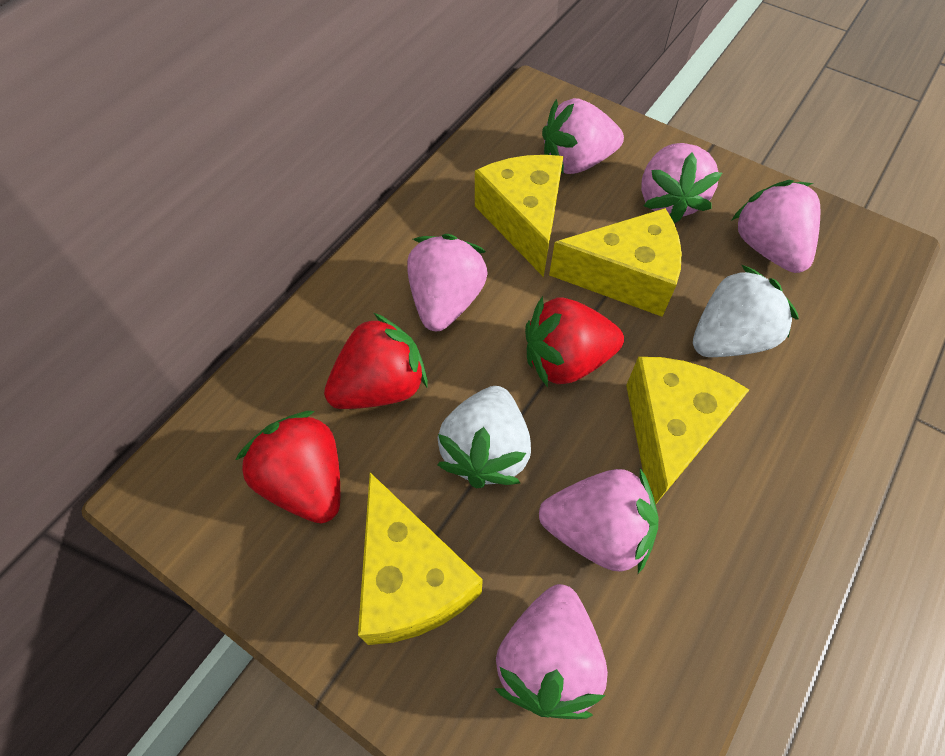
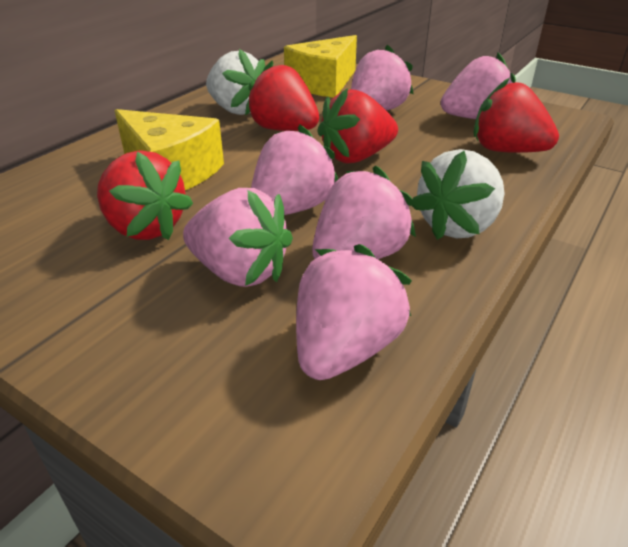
red strawberry: [236,411,340,523] [324,313,428,409] [525,296,624,388] = 3 -> [97,150,193,240] [245,61,319,131] [317,88,398,163] [473,78,559,153] = 4
yellow cheese: [358,473,483,645] [475,155,564,277] [549,208,682,317] [626,357,749,505] = 4 -> [114,109,224,190] [284,35,357,98] = 2

